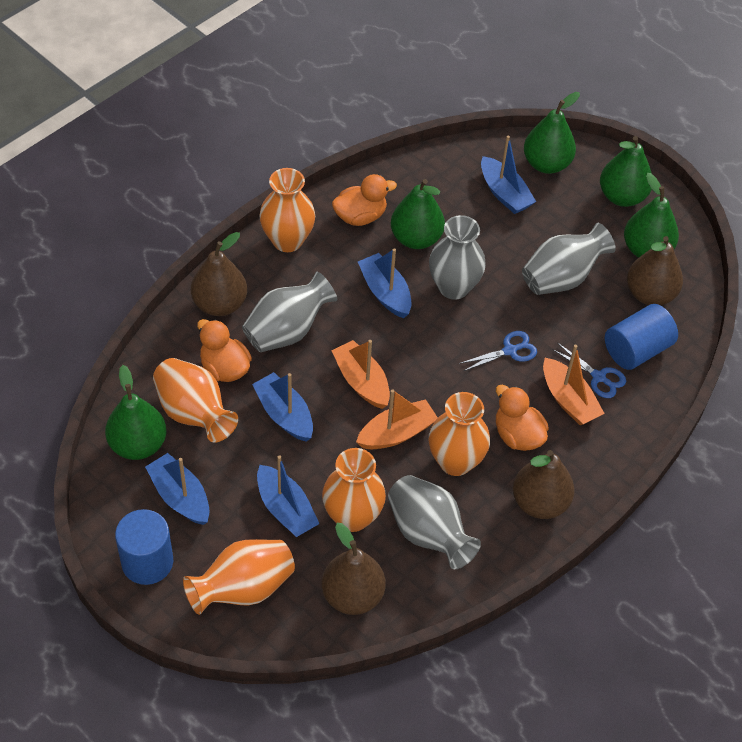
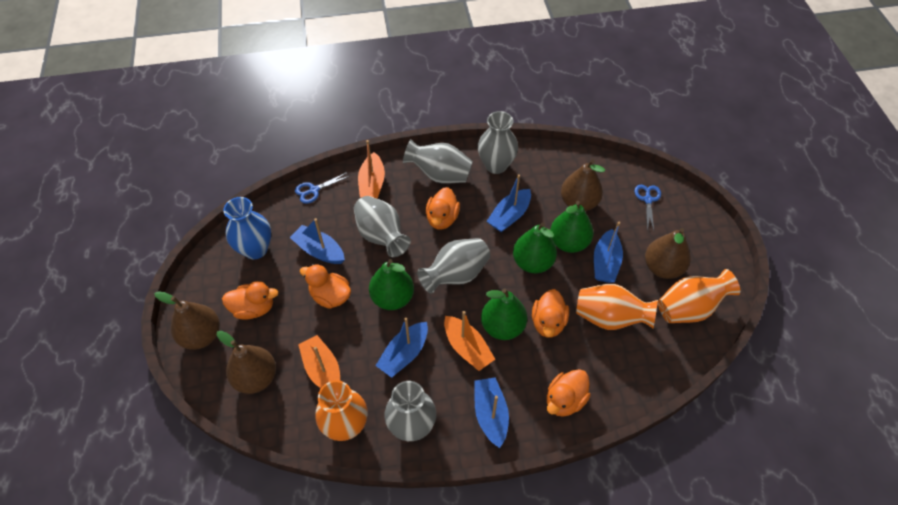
blue cylinder: [115,509,173,585] [605,304,678,370] = 2 -> none = 0
blue vase: none = 0 -> [223,197,271,259] = 1
green pear: [105,365,166,460] [391,179,445,249] [524,92,580,174] [600,136,652,207] [624,173,679,258] = 5 -> [369,259,414,310] [481,288,527,340] [513,222,557,273] [550,201,593,253] = 4
grey vase: [242,272,337,352] [388,475,481,569] [429,215,486,299] [522,223,616,295] = 4 -> [354,196,411,257] [384,381,436,441] [403,139,473,184] [417,238,490,294] [478,111,518,174] = 5
orange duck: [197,319,252,382] [332,174,397,226] [496,385,549,451] = 3 -> [222,281,278,320] [300,264,351,309] [426,187,460,229] [532,289,569,338] [547,369,591,417] = 5
orange vase: [153,358,238,443] [183,539,295,615] [259,168,315,252] [322,448,386,532] [429,392,490,476] = 5 -> [316,380,368,441] [576,284,658,330] [658,269,740,323] = 3

